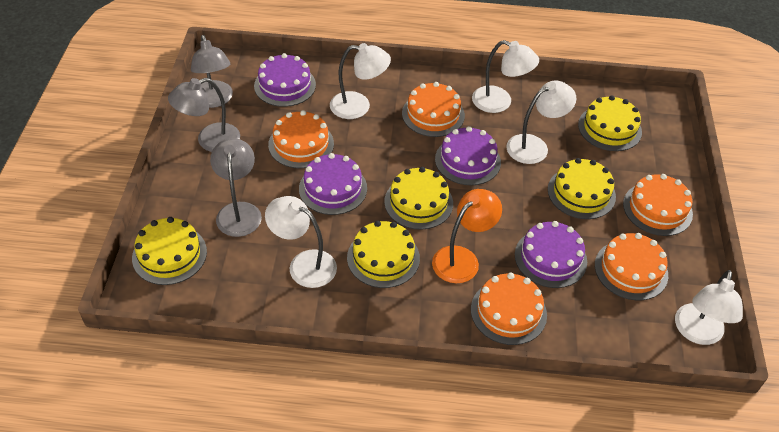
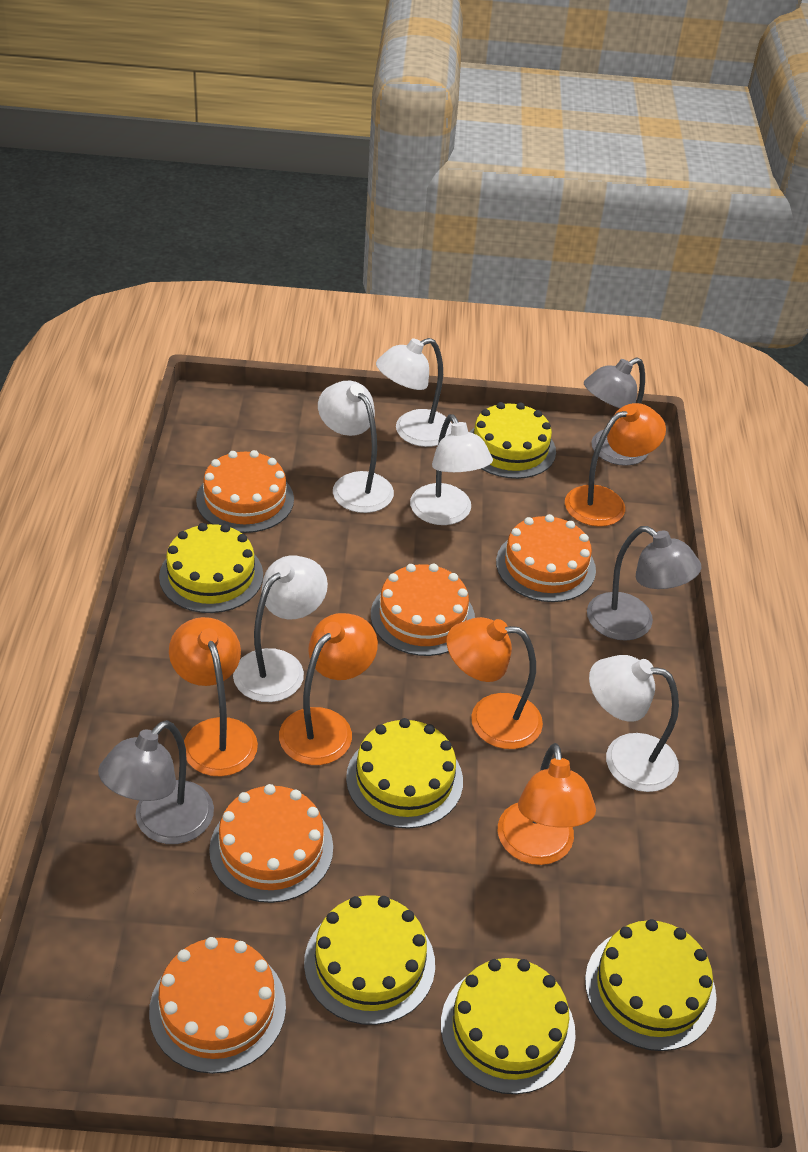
orange lamp: [432,189,502,283] = 1 -> [169,617,258,777] [279,613,378,765] [447,617,543,749] [498,743,596,865] [565,403,666,527] = 5
purple cake: [254,53,316,107] [299,153,367,215] [435,126,501,185] [515,221,587,288] = 4 -> none = 0
yellow cake: [132,217,207,285] [347,221,420,288] [384,167,453,230] [548,158,616,219] [578,95,642,151] = 5 -> [159,523,263,613] [304,895,435,1025] [346,718,463,829] [441,958,576,1094] [470,402,556,479] [585,919,717,1051] = 6

